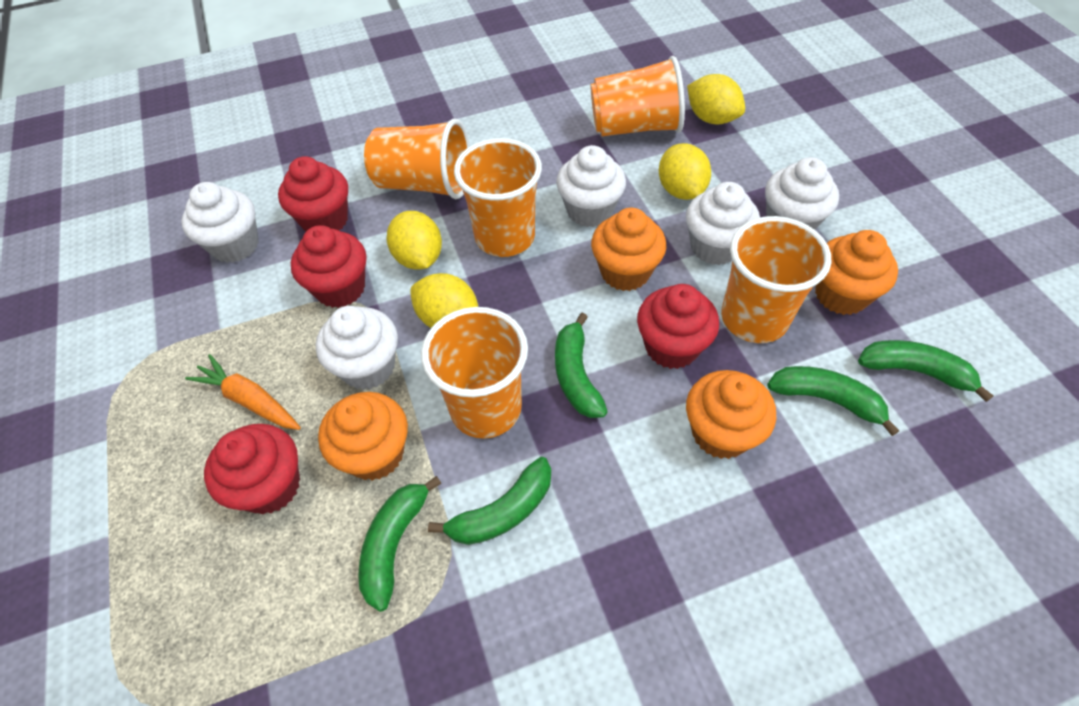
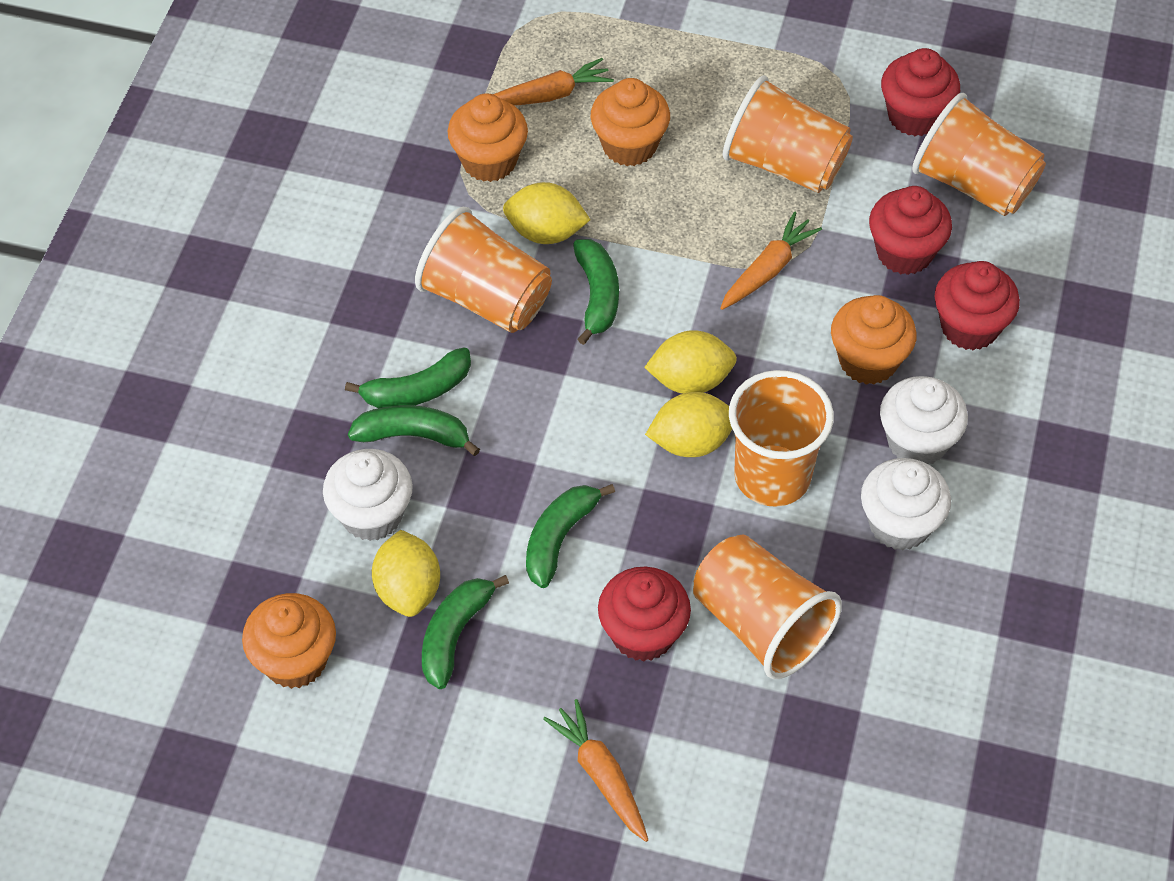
orange carrot: [185,354,301,430] = 1 -> [493,58,614,106] [543,699,648,842] [720,211,822,310] = 3
white cupcake: [181,182,259,263] [316,306,398,390] [556,145,626,227] [686,182,760,265] [765,157,839,230] = 5 -> [323,449,413,541] [861,458,951,551] [880,376,968,464] = 3

